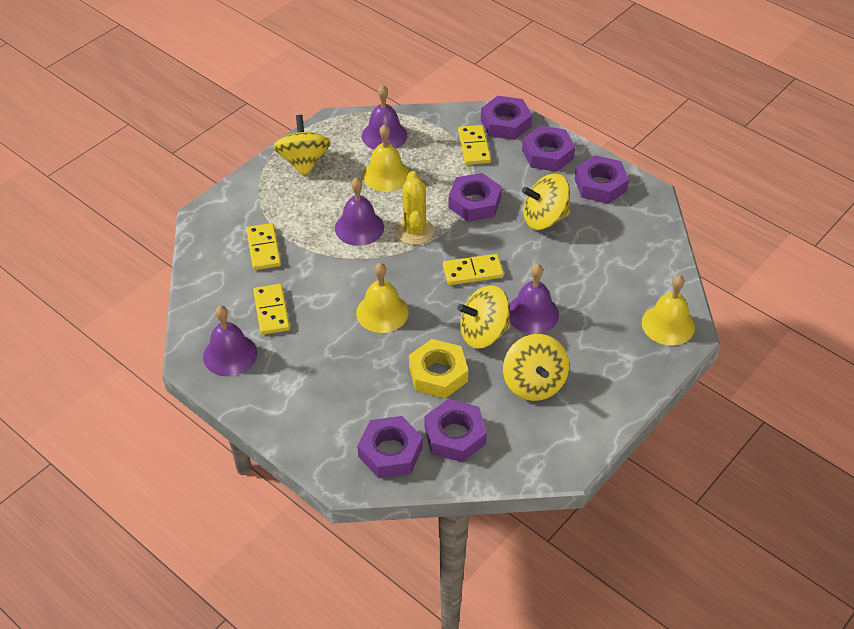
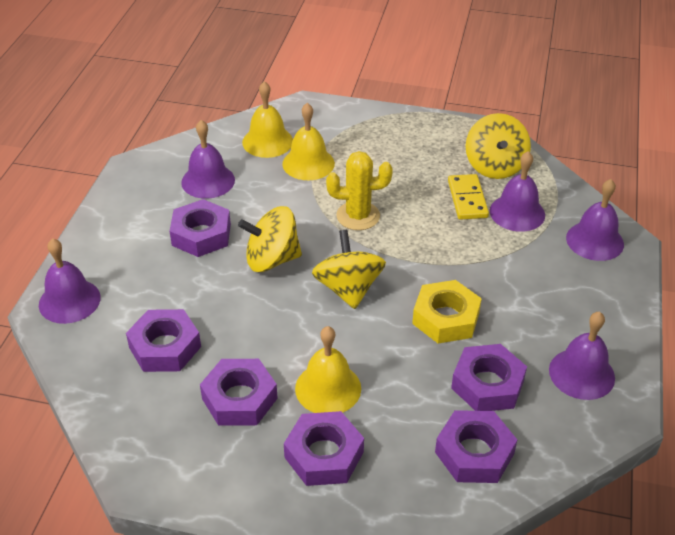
purple bell: [203,306,257,376] [335,177,384,246] [362,85,407,150] [509,264,559,334] = 4 -> [39,238,101,324] [181,120,235,199] [490,151,545,232] [549,311,615,400] [566,179,624,261] = 5
yellow domino: [246,223,281,270] [253,284,290,335] [443,254,504,285] [458,125,491,165] = 4 -> [448,174,489,220] = 1
yellow spinning top: [273,115,331,177] [457,285,510,349] [503,334,569,401] [522,174,570,230] = 4 -> [238,206,302,272] [312,230,386,309] [466,113,531,179] = 3

